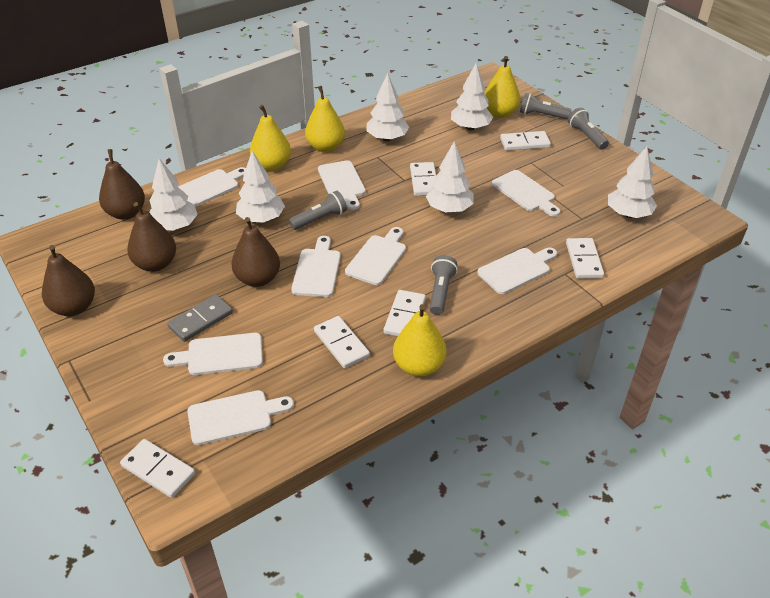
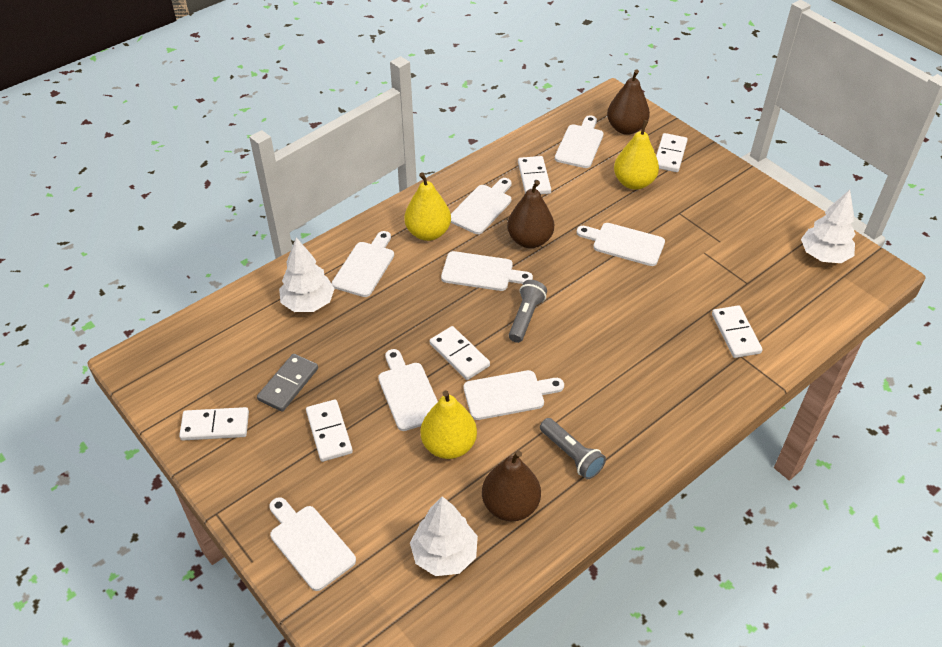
brown pear: [42,245,95,316] [99,149,145,220] [127,202,176,272] [231,217,280,287] = 4 -> [482,451,541,521] [507,180,554,248] [607,69,650,135] = 3
grey flashlight: [289,191,347,230] [429,255,458,315] [520,93,572,120] [568,108,609,150] = 4 -> [509,280,547,343] [540,418,606,479] = 2
white tree: [149,158,198,231] [236,151,285,223] [366,73,409,141] [426,141,474,213] [451,63,493,130] [608,146,657,218] = 6 -> [279,237,335,312] [410,496,478,576] [801,190,856,263] = 3
yellow pear: [250,105,291,171] [305,86,345,152] [393,304,447,377] [484,56,520,118] = 4 -> [404,172,451,241] [421,390,477,459] [614,120,659,190] = 3

